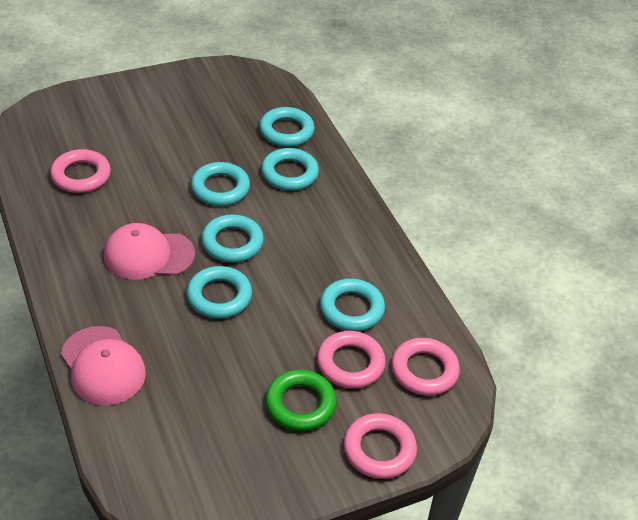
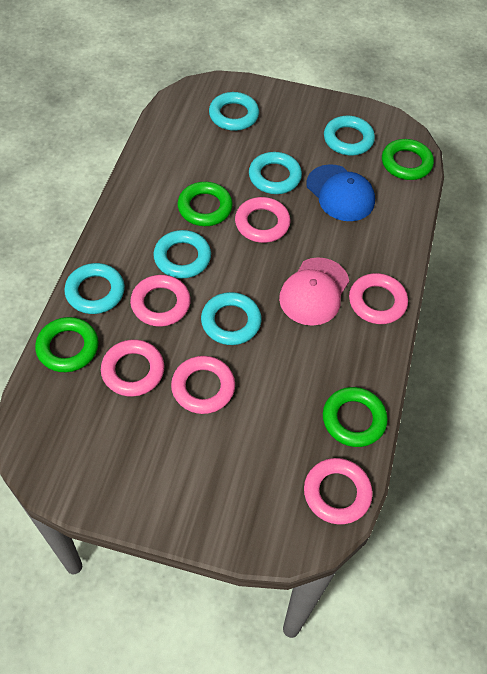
blue cap: none = 0 -> [306,164,375,221] = 1
green ring: [265,369,337,431] = 1 -> [35,317,99,372] [178,182,233,226] [323,387,388,447] [382,139,434,180] = 4
pink cap: [61,326,146,405] [104,223,195,280] = 2 -> [279,257,349,326] = 1
pink ring: [50,149,111,193] [317,331,386,388] [344,413,417,479] [391,338,460,395] = 4 -> [101,340,165,397] [130,275,191,326] [171,356,235,414] [235,197,291,243] [304,458,373,524] [349,273,408,324] = 6

